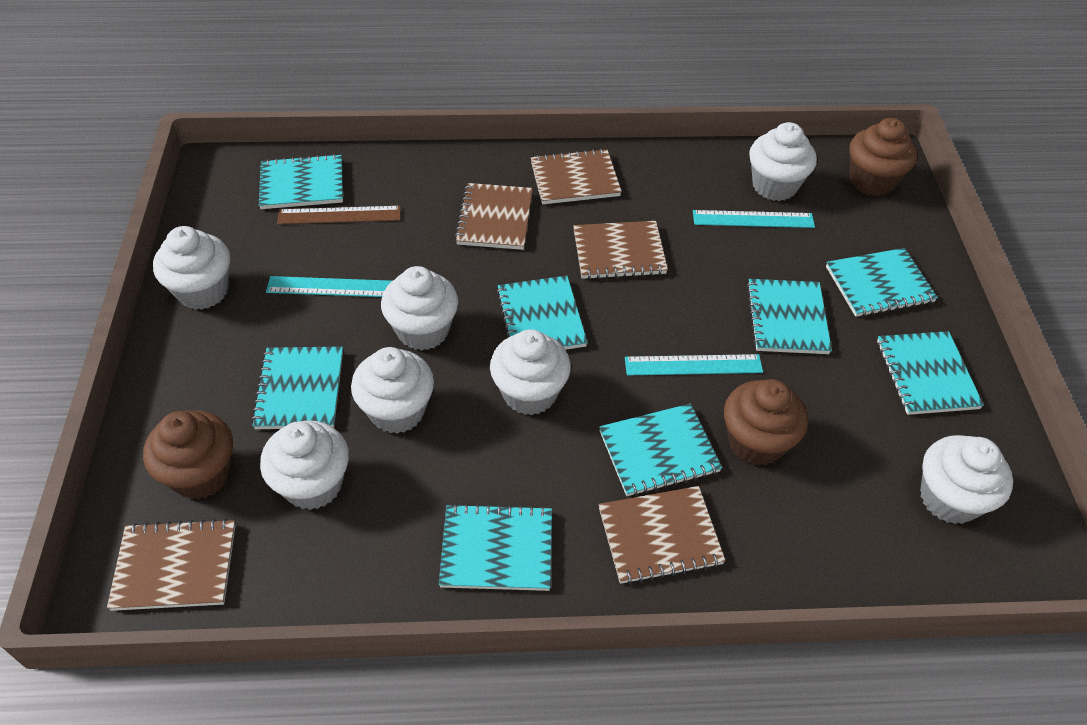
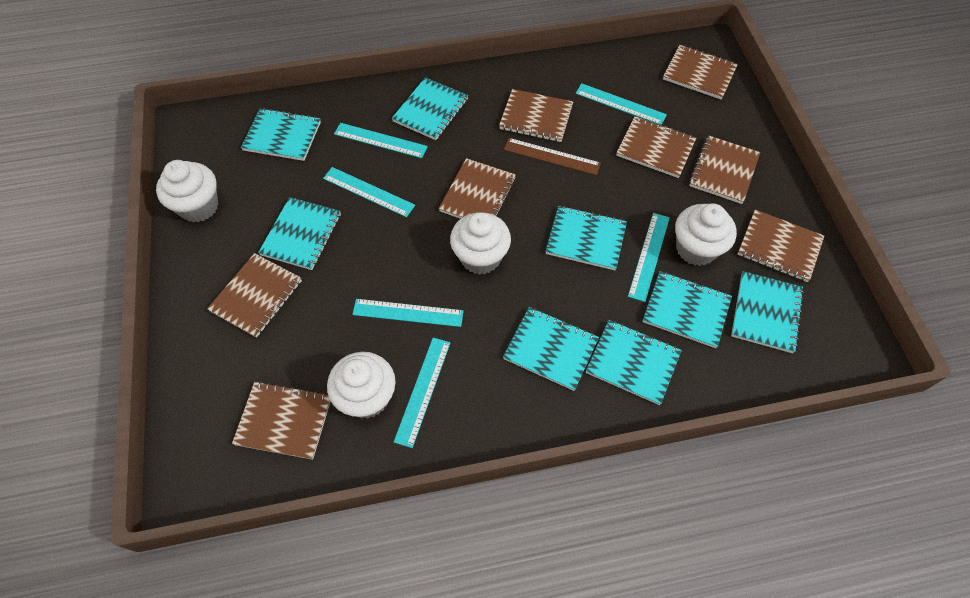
brown cupcake: [143,410,233,499] [724,379,808,466] [849,118,917,196] = 3 -> none = 0
brown notebook: [107,519,236,611] [454,183,533,250] [531,149,622,204] [573,221,668,279] [599,486,726,584] = 5 -> [207,253,302,338] [232,381,331,460] [439,158,516,219] [499,89,573,142] [616,116,696,178] [663,45,738,99] [689,135,760,204] [738,209,824,282] = 8
turquoise ruler: [266,276,392,297] [625,354,763,376] [693,210,815,228] = 3 -> [323,167,415,217] [334,123,428,158] [352,299,464,327] [394,338,450,448] [575,83,667,125] [628,213,670,302] = 6
white cupcake: [153,226,230,310] [260,420,349,510] [351,347,434,434] [381,266,458,351] [490,329,571,415] [749,122,817,201] [920,435,1013,524] = 7 -> [156,160,218,222] [327,352,396,418] [450,212,511,275] [675,203,737,266] = 4

